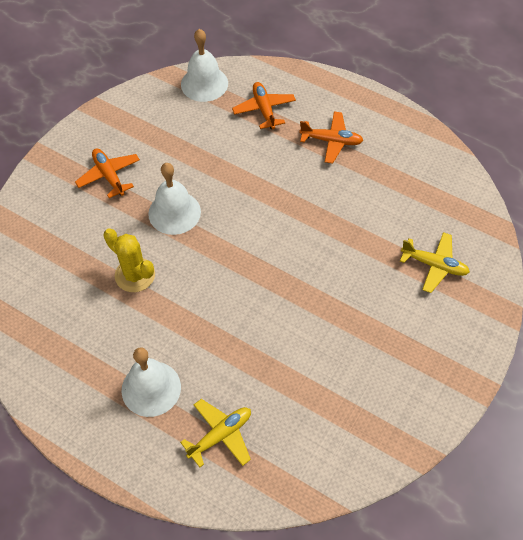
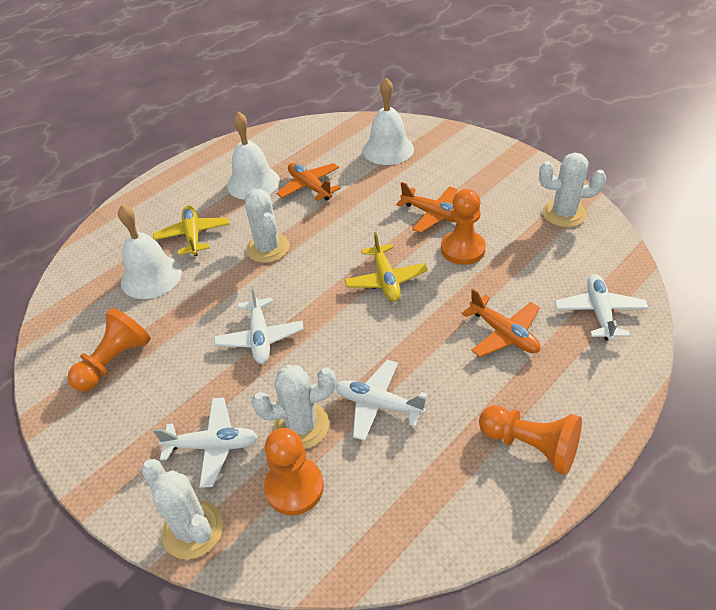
orange pawn: none = 0 -> [68,308,151,391] [264,428,324,515] [441,189,486,265] [479,406,582,475] = 4
white cactus: none = 0 -> [141,459,223,559] [245,189,289,263] [252,365,336,449] [539,153,606,227] = 4
white plane: none = 0 -> [153,398,258,488] [214,286,304,364] [336,360,428,441] [555,274,648,341] = 4
yellow cactus: [103,228,155,292] = 1 -> none = 0

